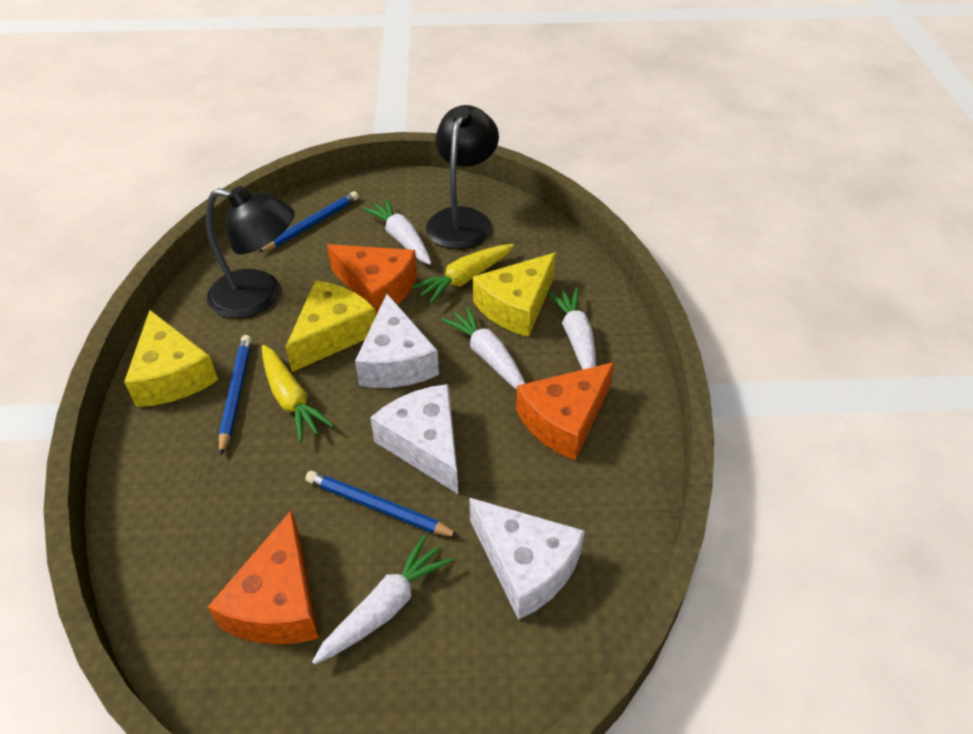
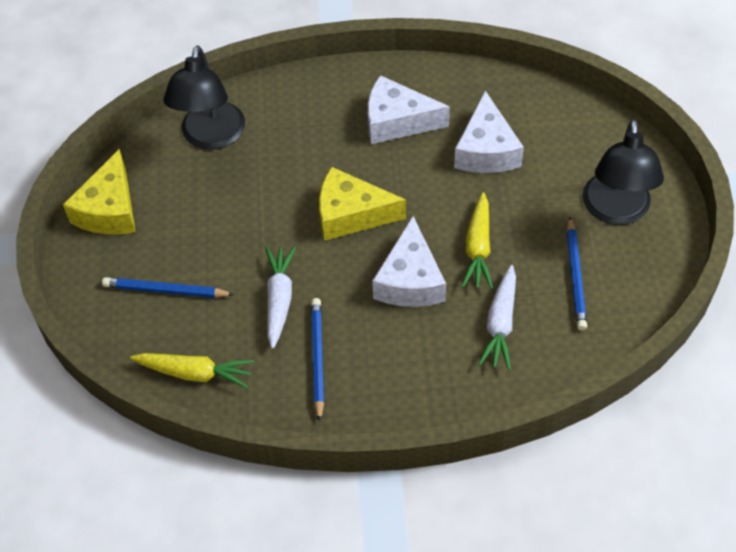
orange cheese: [208,510,319,644] [327,244,417,315] [516,362,614,461] = 3 -> none = 0
white carrot: [312,535,453,665] [362,199,431,265] [441,306,526,389] [547,288,596,370] = 4 -> [266,246,296,349] [478,265,516,370] = 2
yellow cheese: [124,310,218,407] [285,280,376,372] [473,253,556,337] = 3 -> [63,149,136,234] [319,167,406,241] = 2

